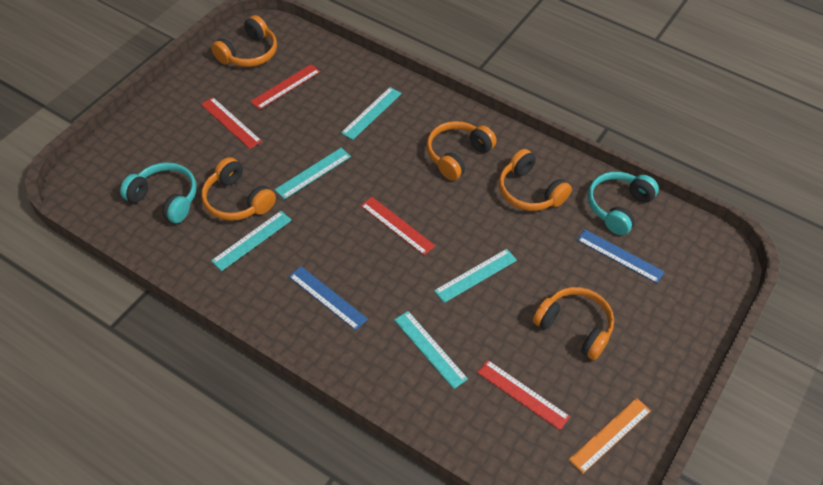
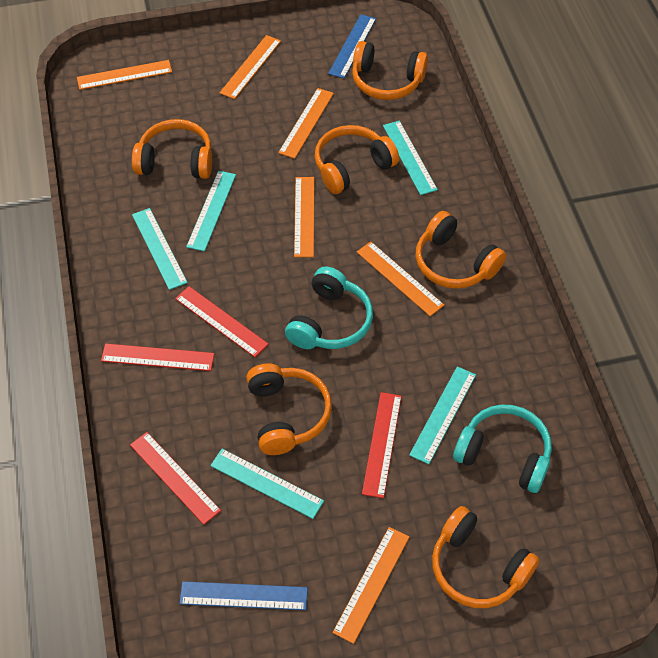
orange headphones: [201,157,276,221] [211,15,277,67] [426,121,497,181] [499,149,572,211] [533,287,614,360] = 5 -> [132,119,212,179] [246,363,332,455] [315,125,399,194] [352,41,428,100] [415,211,506,289] [432,506,540,608] = 6
orange ruler: [569,398,651,474] = 1 -> [77,60,172,90] [220,35,281,99] [278,88,334,159] [294,177,314,257] [332,527,409,644] [357,241,444,316] = 6

